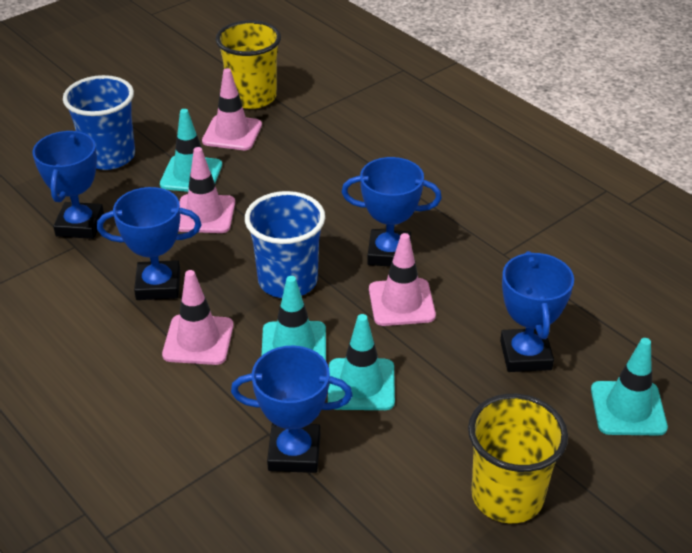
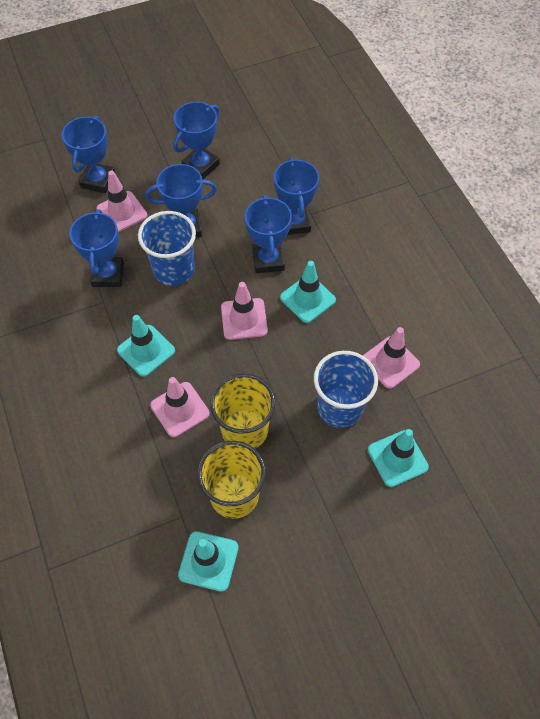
blue trophy: [32,131,104,239] [97,187,201,300] [231,345,353,473] [342,157,442,267] [500,251,574,372] = 5 -> [62,116,116,193] [70,210,124,287] [145,164,217,238] [173,102,220,180] [245,195,292,273] [274,158,319,235] = 6

